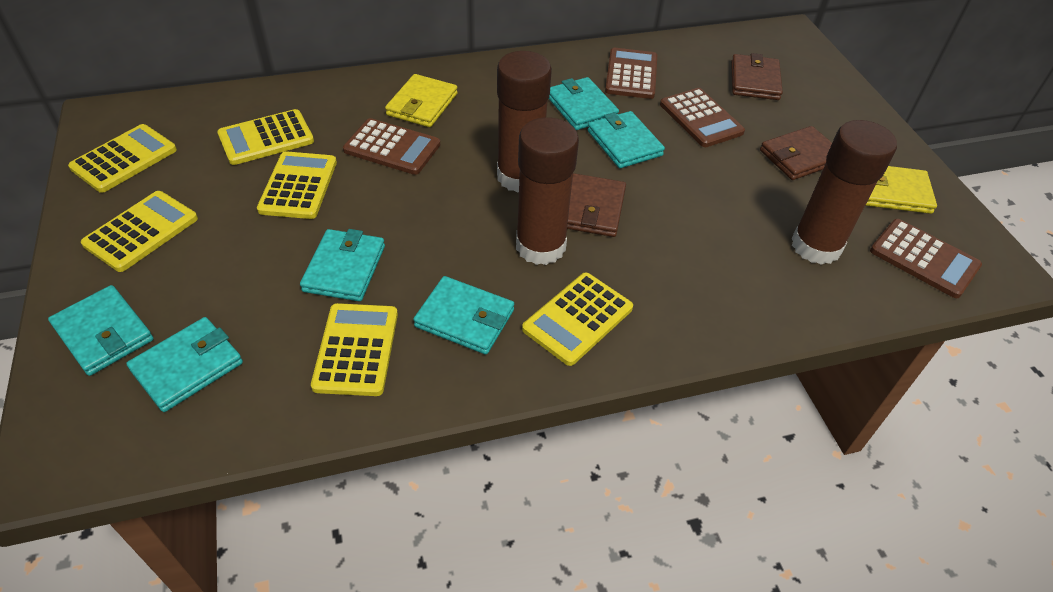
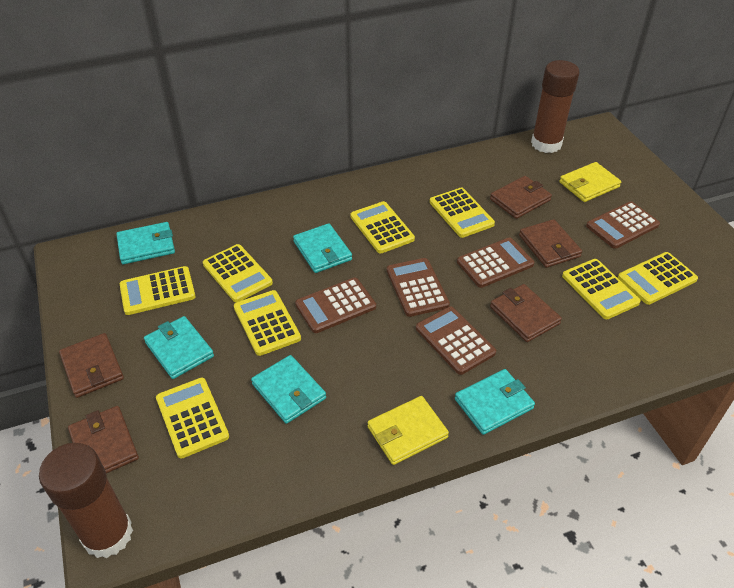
brown calculator: [343,118,440,175] [605,48,657,99] [660,88,745,147] [870,219,982,298] = 4 -> [295,278,376,333] [387,258,450,317] [416,306,496,375] [457,238,535,288] [586,201,660,249] = 5
brown glue stick: [497,51,552,193] [516,117,579,265] [792,120,897,265] = 3 -> [39,443,133,558] [531,60,580,153] = 2
brown wallet: [567,173,626,237] [731,53,783,100] [760,126,832,180] = 3 -> [59,333,124,398] [68,406,139,474] [490,176,552,219] [490,284,562,342] [519,219,582,268] = 5
turquoise wallet: [48,285,154,376] [126,317,243,412] [300,229,385,301] [413,276,514,355] [549,77,619,130] [588,111,665,168] = 6 -> [116,222,175,264] [144,316,214,379] [251,355,326,424] [293,223,352,273] [455,369,535,435] = 5
yellow calculator: [68,124,177,193] [81,191,198,272] [217,109,314,165] [257,151,337,219] [311,303,398,396] [522,272,633,366] = 6 -> [120,266,196,315] [156,378,229,459] [203,244,273,302] [234,290,301,356] [350,201,415,253] [430,188,495,238] [562,259,641,319] [618,252,698,305] = 8

